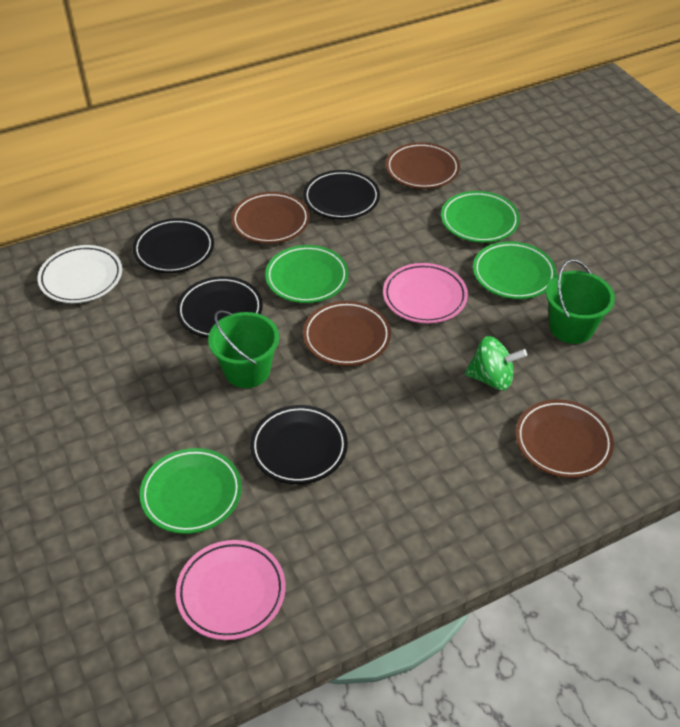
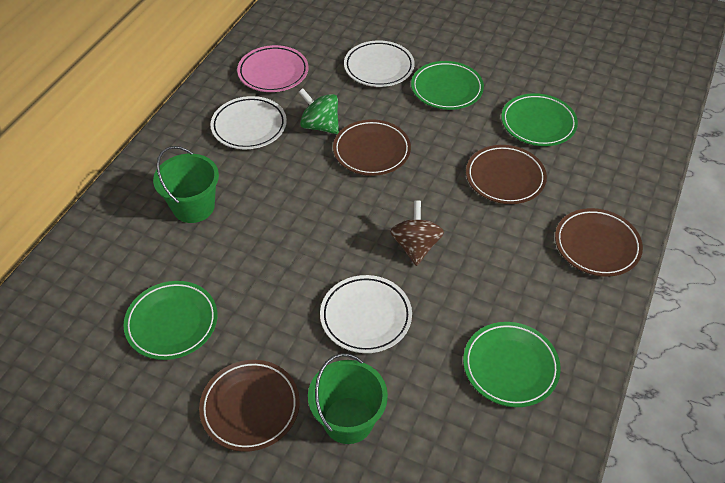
black plate: [133,218,214,273] [176,276,263,338] [250,405,348,484] [303,170,380,219] = 4 -> none = 0
brown spinning top: none = 0 -> [390,201,444,266] = 1
pink plate: [176,540,286,640] [383,263,468,323] = 2 -> [237,45,309,92] = 1
white plate: [38,245,122,303] = 1 -> [210,96,287,149] [320,275,412,353] [344,40,415,87] = 3

